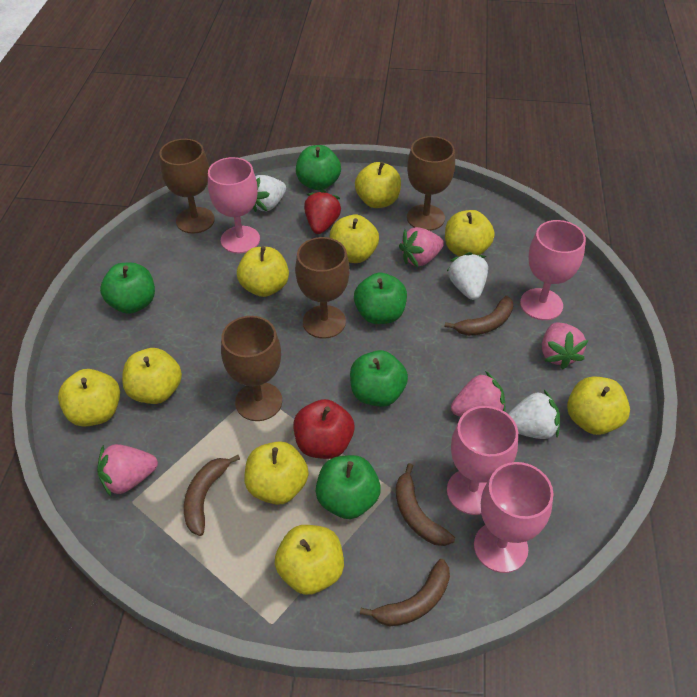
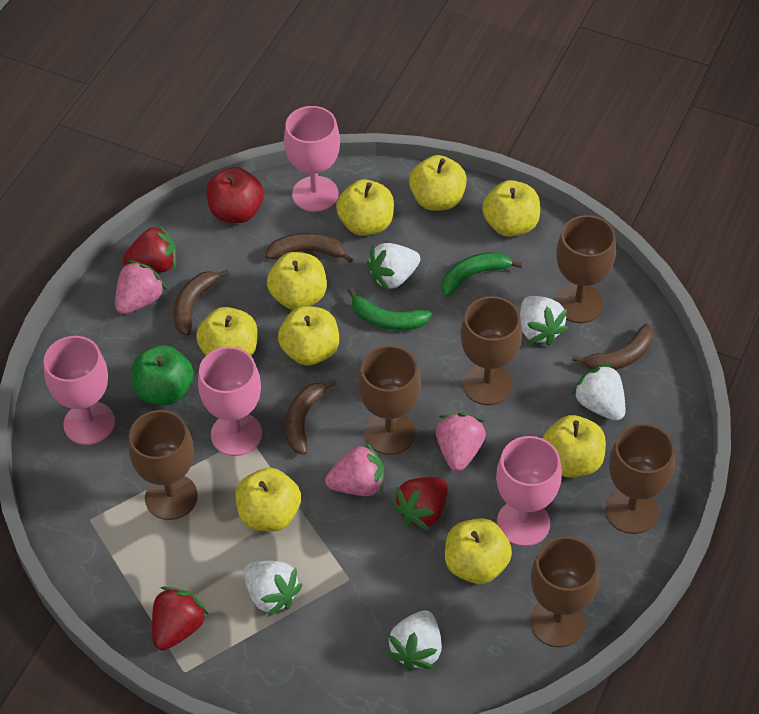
brown goblet: [159,139,215,234] [221,316,282,421] [295,237,350,339] [407,136,455,231] = 4 -> [129,410,198,520] [358,345,421,455] [461,296,522,405] [530,536,599,647] [555,215,616,323] [605,424,675,534] = 6
green apple: [100,263,155,314] [296,145,341,190] [316,455,381,519] [350,350,408,407] [354,273,407,324] = 5 -> [131,345,194,405] = 1
green banana: none = 0 -> [348,288,432,330] [442,252,522,297] = 2
pink strawberry: [97,444,158,497] [399,227,444,267] [451,371,506,417] [542,322,588,369] = 4 -> [115,260,167,314] [325,443,384,496] [436,413,486,472] = 3
red strawberry: [304,190,341,234] = 1 -> [123,224,177,273] [152,587,209,651] [393,477,448,531] = 3
white strawberry: [253,175,286,212] [447,252,488,300] [508,390,560,439] = 3 -> [243,561,302,617] [367,243,420,291] [387,610,442,671] [520,296,568,346] [572,364,625,421] = 5

